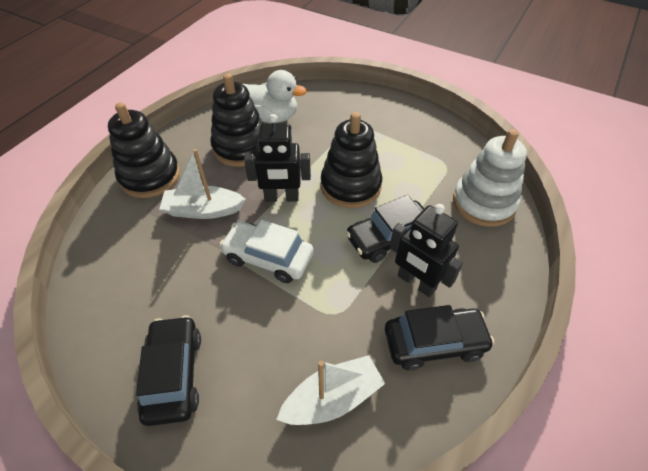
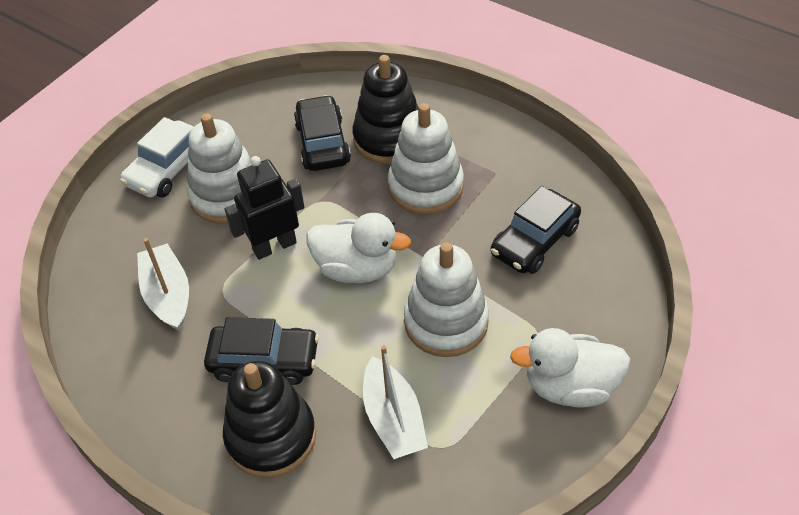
black robot: [244,114,311,202] [390,204,463,297] = 2 -> [225,156,304,260] = 1
black stacking toy: [108,102,180,198] [210,73,263,167] [321,112,382,208] = 3 -> [223,361,316,478] [352,55,418,164] = 2
white duck: [243,70,307,123] = 1 -> [307,213,411,283] [510,328,630,407] = 2
white stacking toy: [453,129,527,227] = 1 -> [187,114,252,224] [388,103,464,215] [404,242,489,357] = 3

